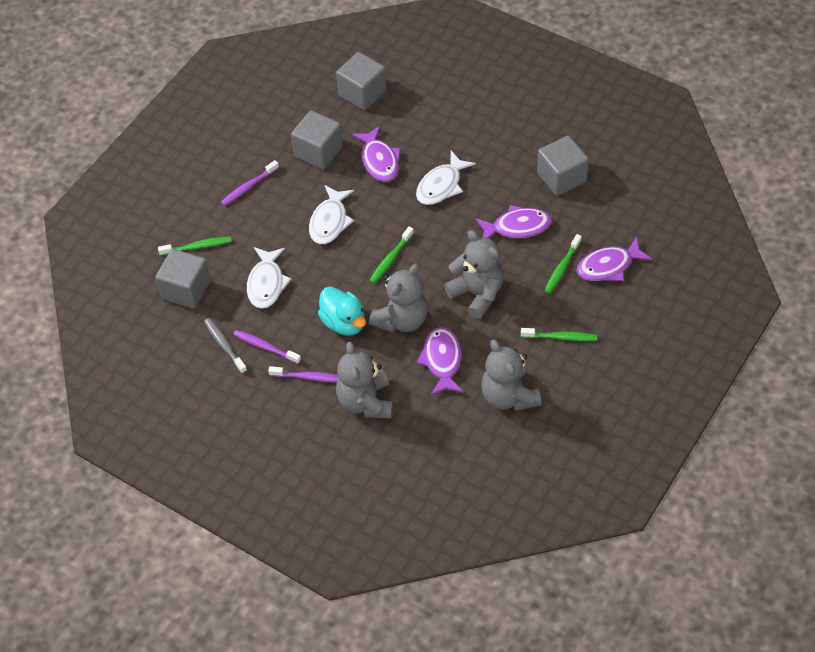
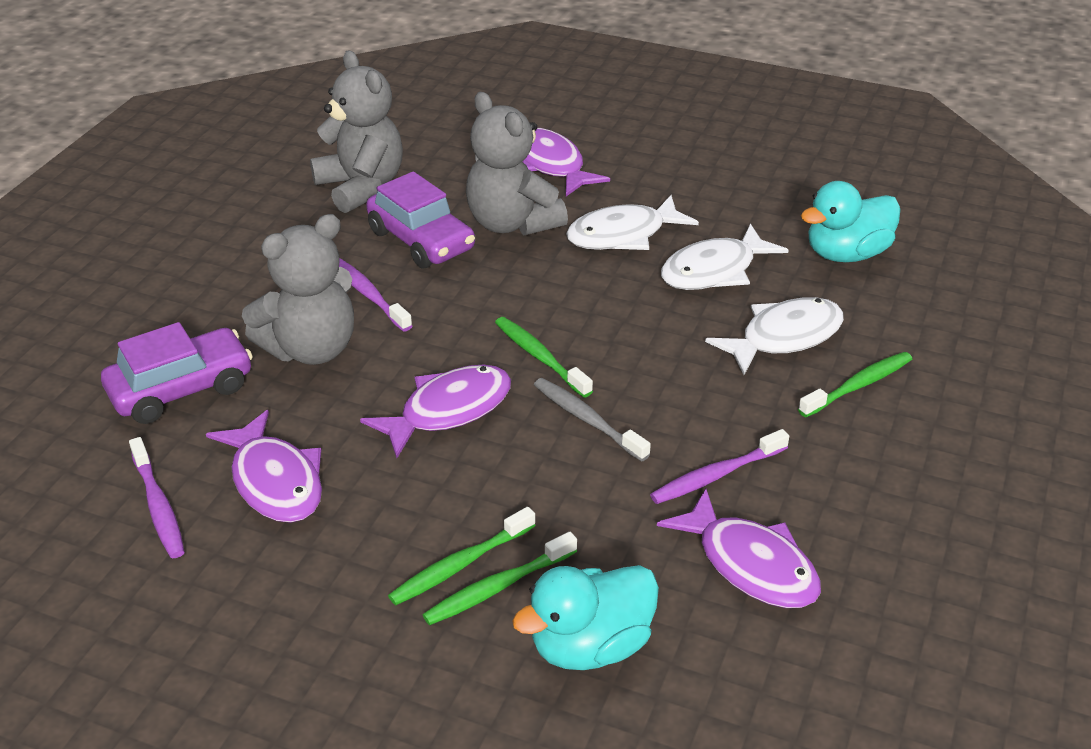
grey cube: [155,249,211,309] [291,110,343,169] [336,52,387,110] [537,136,589,196] = 4 -> none = 0
grey teddy bear: [336,342,393,419] [369,263,428,333] [444,230,503,319] [481,339,541,411] = 4 -> [242,214,354,365] [310,50,403,213] [466,92,568,236] = 3
purple car: none = 0 -> [101,322,253,424] [366,171,475,268] = 2
turquoise duck: [318,287,366,336] = 1 -> [512,565,659,670] [801,181,901,262] = 2

